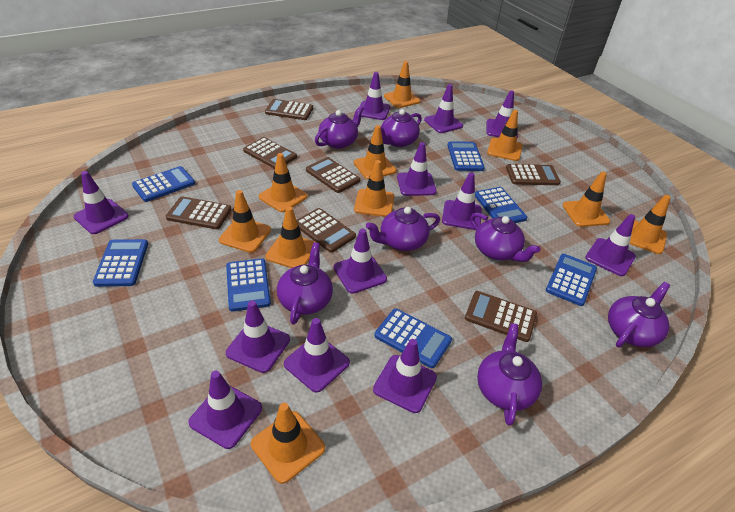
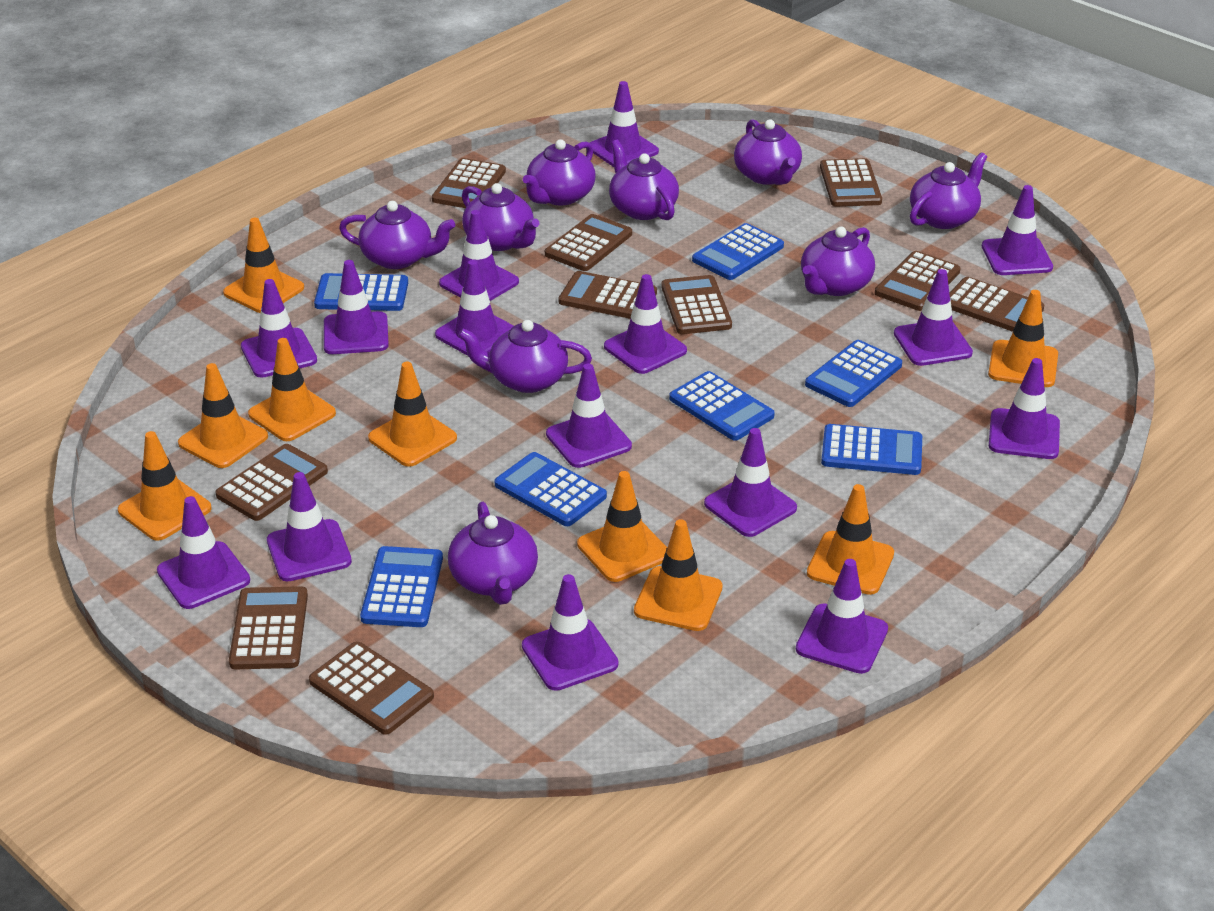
brown calculator: [166,196,232,229] [243,137,297,169] [265,99,313,120] [297,208,356,253] [306,157,360,193] [465,291,537,342] [506,164,561,185] = 7 -> [215,444,328,521] [229,586,308,669] [309,642,434,735] [432,158,506,208] [545,214,632,271] [559,271,657,319] [661,275,732,334] [820,158,882,207] [875,251,960,311] [949,277,1044,332] = 10
orange traffic cone: [219,190,271,253] [251,403,325,484] [259,153,308,212] [265,206,315,268] [354,125,396,180] [354,160,394,217] [384,61,420,108] [487,110,523,161] [563,172,610,227] [629,195,671,254] = 10 -> [118,431,212,541] [178,363,268,468] [223,218,304,313] [248,338,336,441] [368,362,457,467] [577,471,667,582] [634,519,723,631] [807,484,894,595] [988,290,1058,387] = 9
purple teapot: [277,242,333,324] [315,106,364,149] [366,207,440,251] [381,109,422,147] [470,213,541,262] [477,323,542,426] [608,282,670,347] = 7 -> [339,201,456,269] [448,502,538,605] [458,320,592,393] [462,183,539,251] [523,139,596,205] [609,140,679,220] [734,119,802,185] [801,227,875,296] [910,152,987,229] = 9
purple traffic cone: [74,171,129,234] [188,371,262,449] [226,300,290,373] [284,318,350,392] [334,228,387,294] [360,72,390,120] [373,339,437,413] [397,142,437,196] [424,84,463,133] [442,172,482,230] [487,90,518,138] [585,214,636,276] = 12 -> [157,496,250,609] [241,279,317,378] [267,472,352,581] [324,260,389,354] [435,260,514,356] [439,210,519,301] [522,574,618,691] [546,364,632,468] [590,81,659,167] [604,274,687,374] [704,428,797,537] [796,559,888,674] [894,269,973,366] [982,185,1053,275] [989,358,1060,459] = 15

